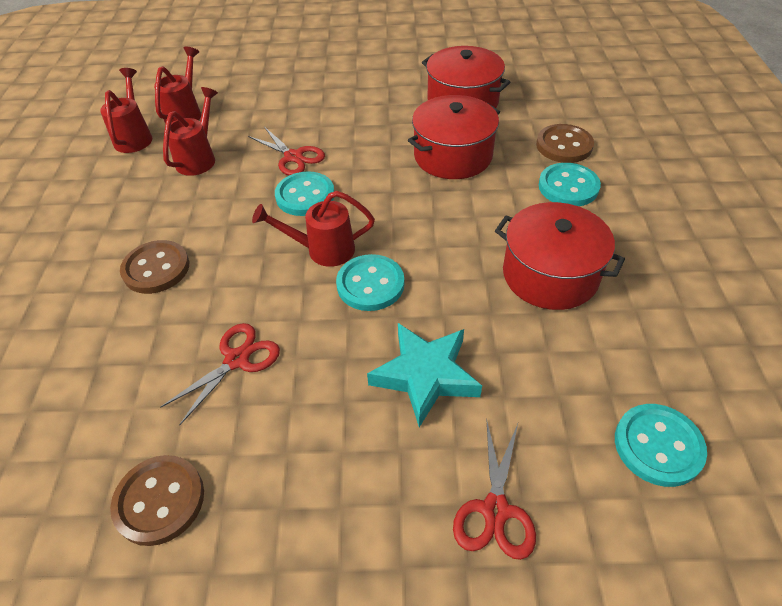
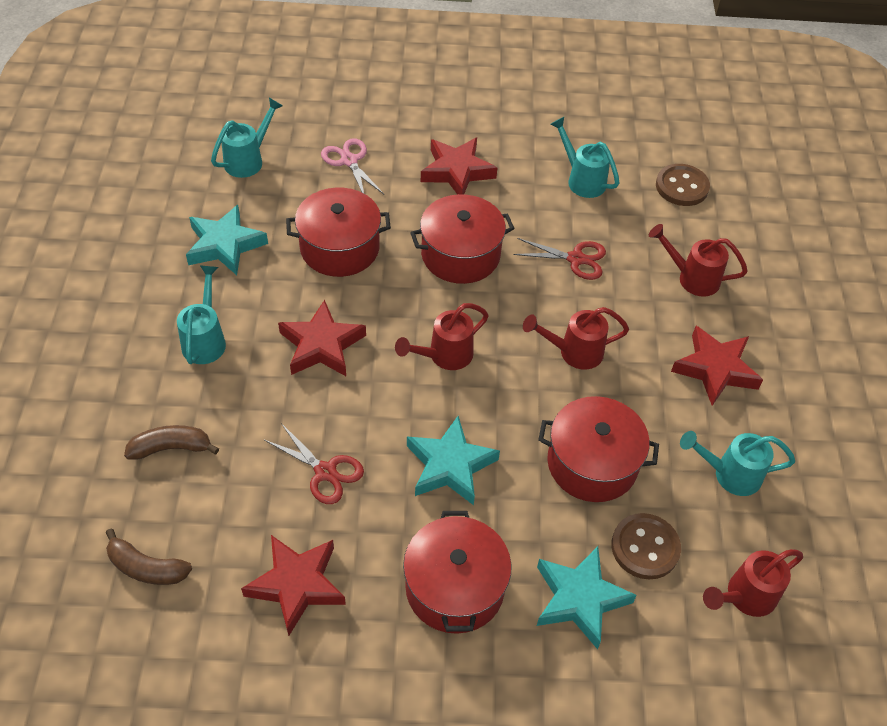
brown banana: none = 0 -> [106,529,192,585] [124,425,219,460] = 2
brown button: [110,455,204,546] [120,240,189,294] [536,124,594,163] = 3 -> [611,513,681,579] [656,164,710,206] = 2
pink scissors: none = 0 -> [321,138,384,194] = 1
red pot: [408,95,500,179] [422,46,511,108] [495,202,625,310] = 3 -> [286,188,391,277] [403,511,512,634] [410,194,515,284] [538,396,659,502] = 4
red scissors: [160,323,280,425] [248,127,325,175] [453,419,536,560] = 3 -> [264,423,364,504] [513,238,606,280] = 2
red star: none = 0 -> [241,535,346,636] [278,300,366,376] [421,138,497,195] [671,326,763,406] = 4
turquoise button: [275,171,334,216] [336,254,404,311] [539,163,601,206] [615,404,707,487] = 4 -> none = 0
turquoise star: [367,323,482,427] = 1 -> [186,205,268,275] [407,416,500,505] [537,546,637,649] = 3
turquoise watering can: none = 0 -> [177,265,226,364] [211,98,283,178] [550,117,620,198] [680,431,795,496] = 4

